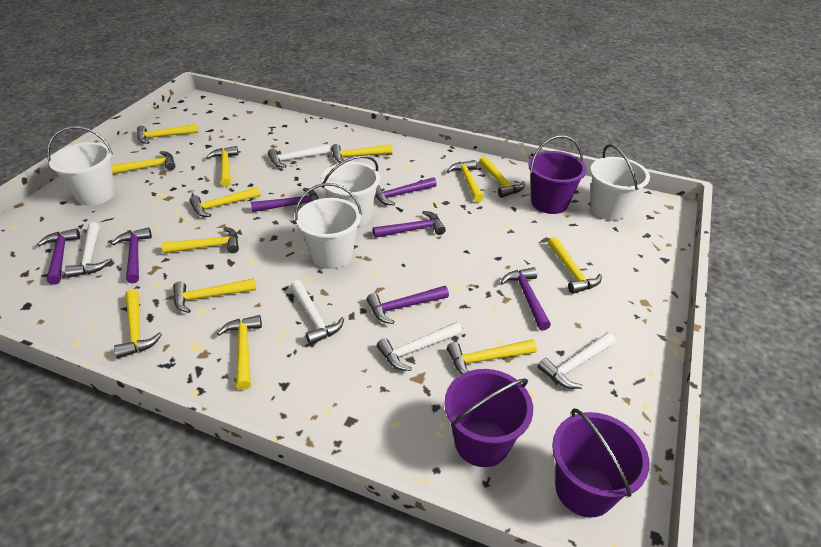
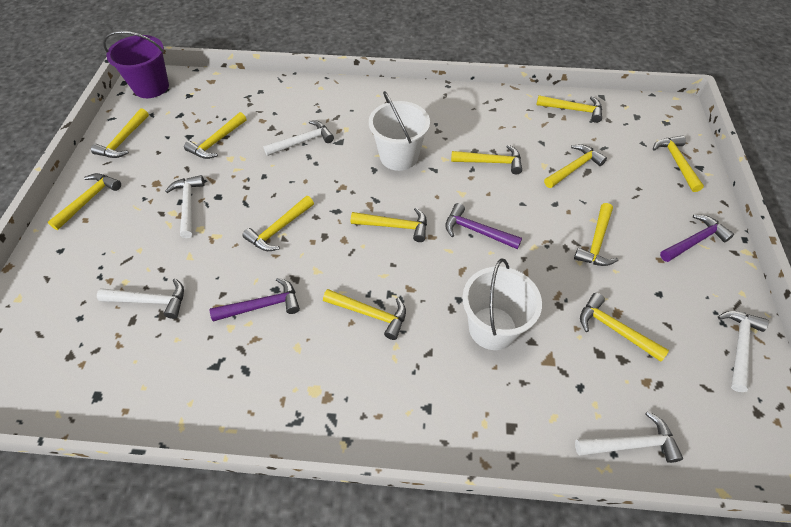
purple bucket: [444,369,533,467] [528,135,587,214] [552,408,649,517] = 3 -> [103,31,169,98] = 1
purple hammer: [37,228,80,285] [111,227,152,283] [251,188,318,212] [366,286,449,324] [373,211,446,238] [375,177,437,205] [501,267,551,330] = 7 -> [210,278,300,322] [445,203,522,249] [660,215,734,262] = 3
white bucket: [47,126,115,206] [295,183,362,269] [321,155,380,227] [590,144,650,221] = 4 -> [369,91,430,171] [462,259,542,350] = 2
yellow hammer: [111,151,175,174] [114,289,162,358] [137,124,198,144] [162,227,239,253] [173,278,256,313] [190,187,261,217] [206,146,238,187] [217,315,262,390] [331,144,393,163] [447,160,484,203] [447,339,537,374] [479,156,525,198] [548,237,602,294] = 13 -> [48,173,121,230] [91,108,149,158] [184,112,247,159] [242,196,314,251] [323,289,406,340] [351,208,427,242] [451,145,522,174] [536,95,602,123] [544,144,607,188] [574,203,618,266] [580,293,669,362] [653,135,704,192] = 12

